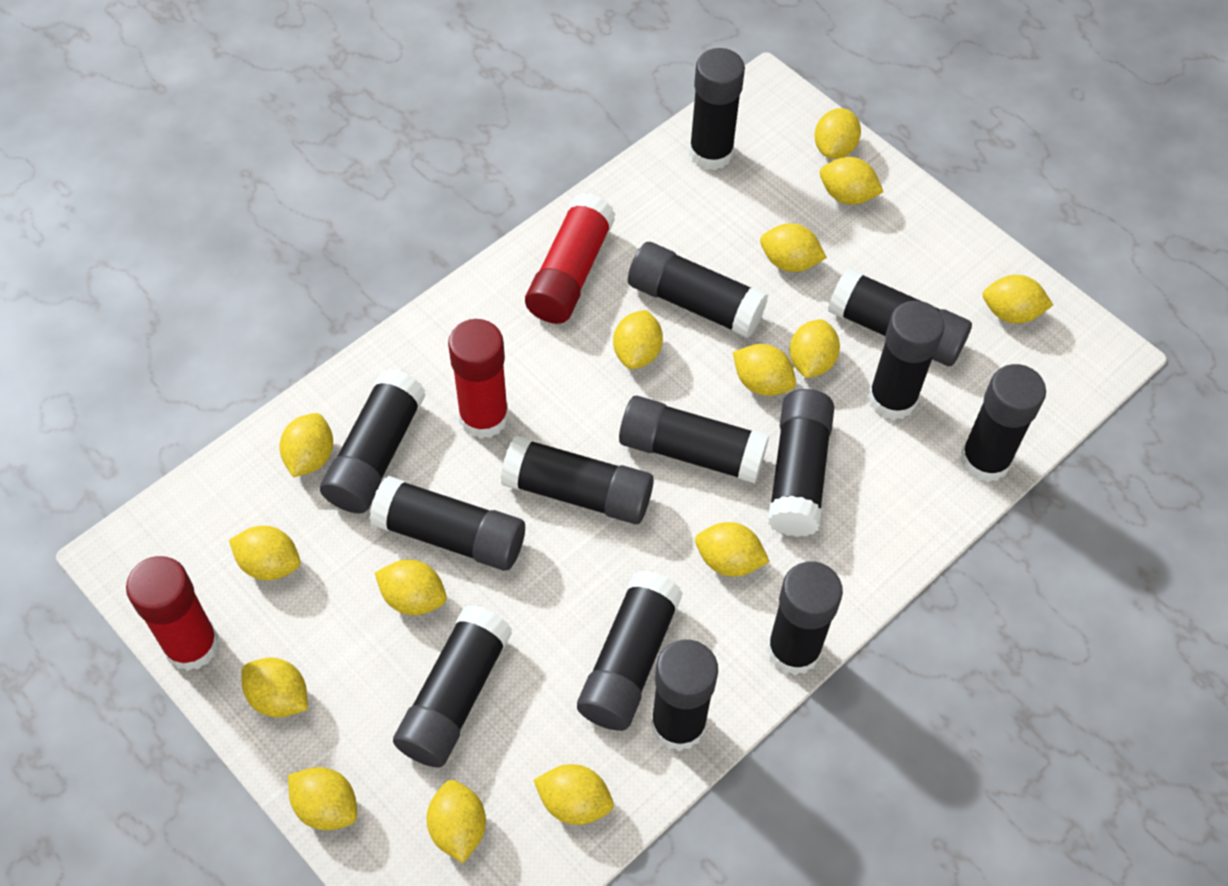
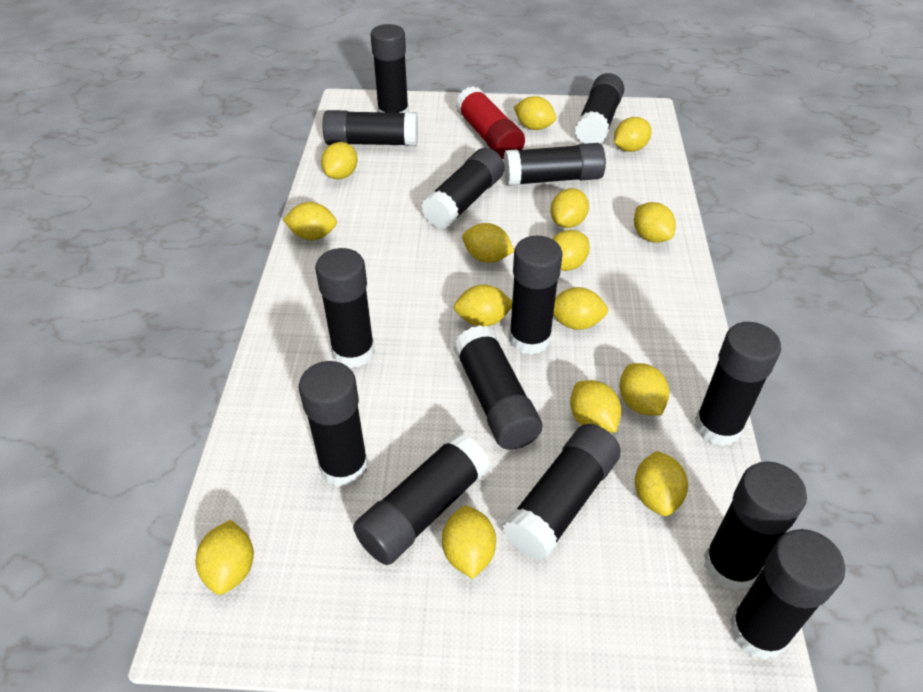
red glue stick: [126,556,219,671] [448,319,509,439] [525,193,615,324] = 3 -> [456,86,525,159] = 1

